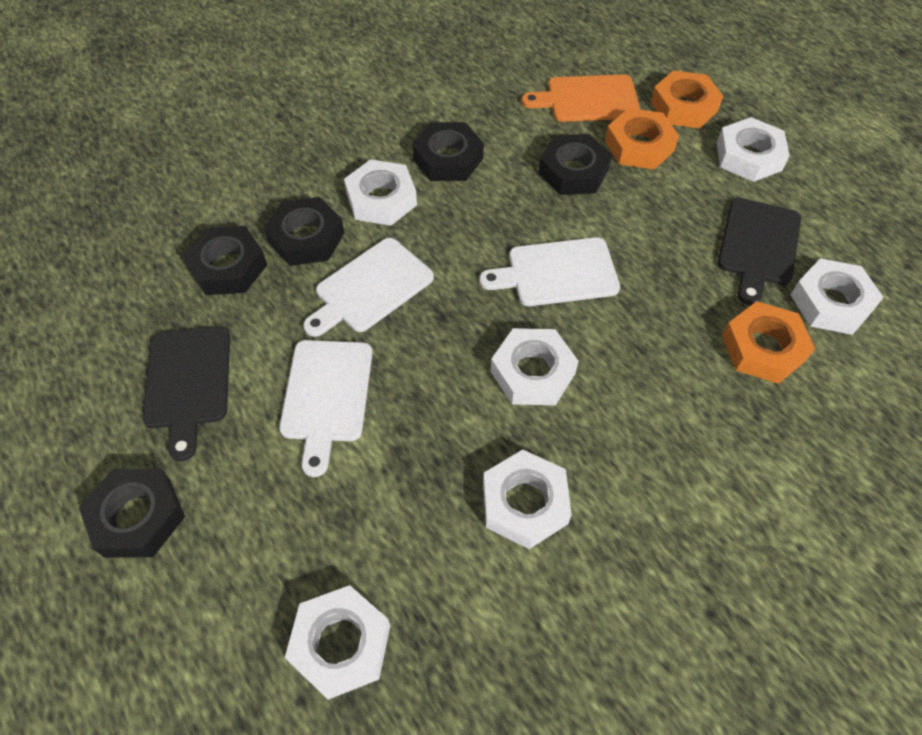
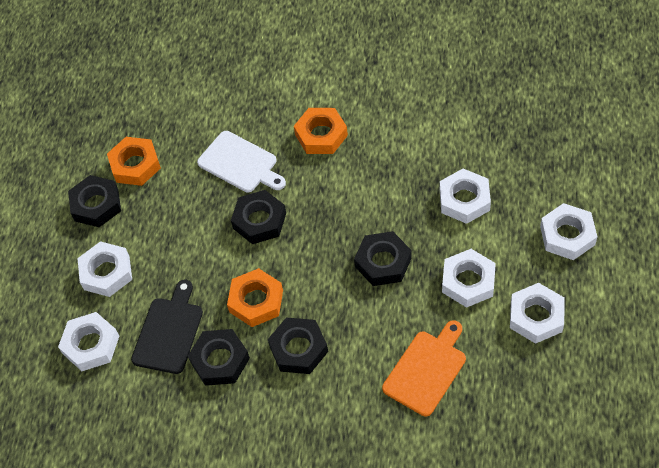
black cutting board: [142,326,230,461] [718,198,801,305] = 2 -> [131,280,203,374] = 1
white cutting board: [279,340,372,477] [303,238,434,337] [479,237,620,306] = 3 -> [197,131,286,192] = 1

